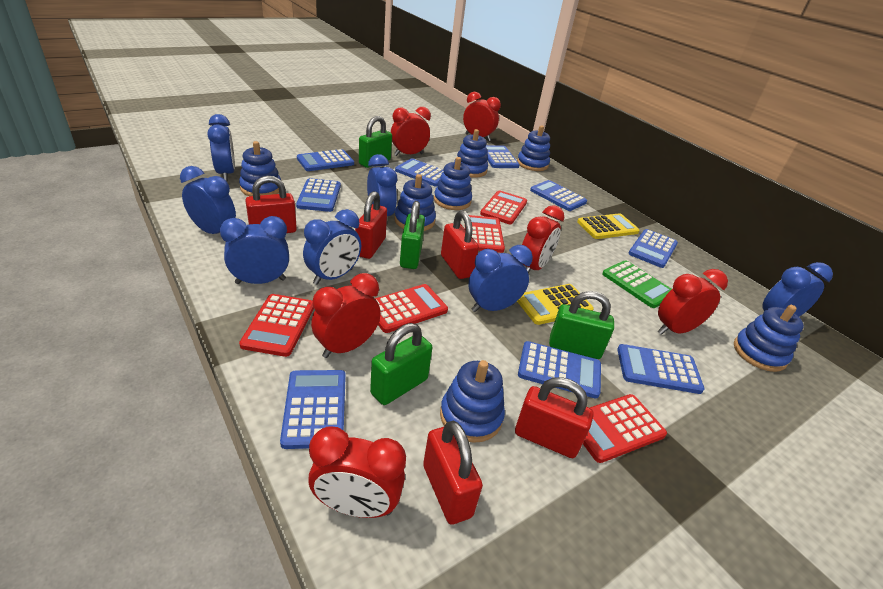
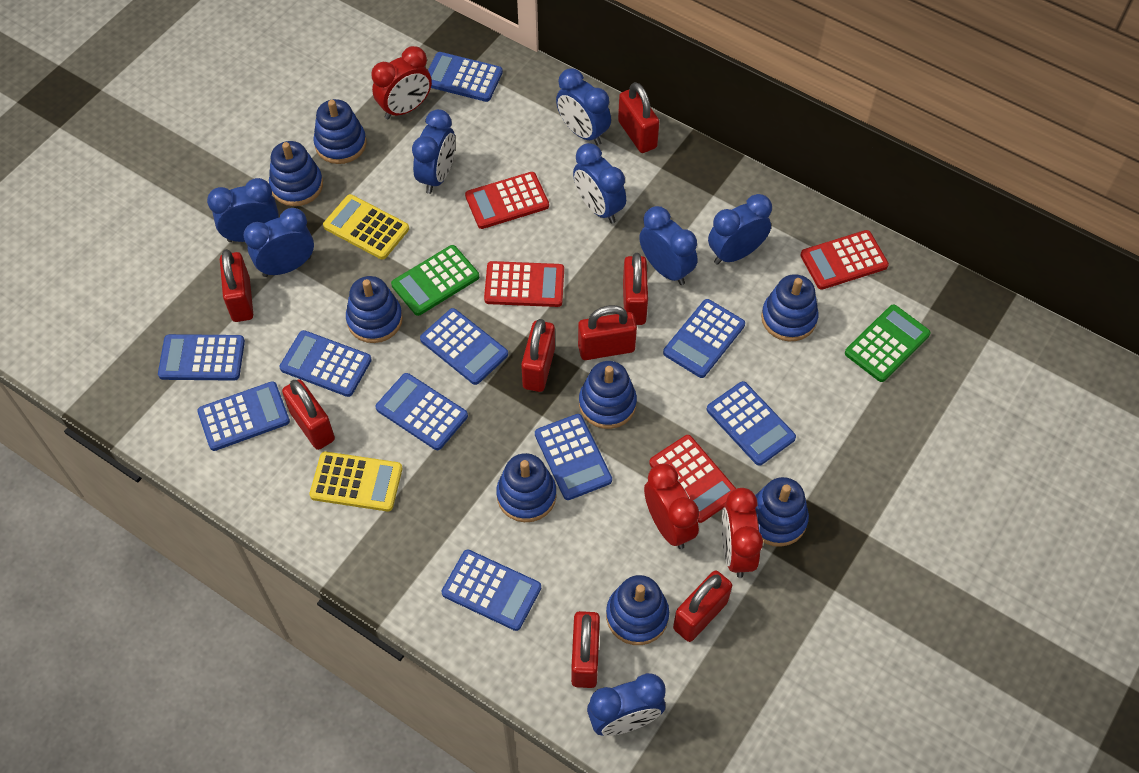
blue calculator: [280,370,346,449] [296,178,341,212] [297,149,354,171] [395,158,444,187] [486,145,520,168] [518,341,601,398] [530,180,587,211] [617,344,705,394] [628,229,678,268] = 9 -> [158,334,245,381] [197,381,290,451] [279,330,372,397] [375,373,468,450] [420,308,508,385] [428,52,503,102] [442,550,541,631] [535,414,612,500] [663,299,745,378] [707,381,796,466] = 10
blue clock: [180,166,236,234] [207,114,235,181] [220,216,289,284] [303,209,361,285] [367,154,397,224] [469,245,533,312] [762,262,833,317] = 7 -> [207,178,279,242] [244,208,314,277] [412,109,455,194] [556,68,611,145] [573,143,626,224] [587,673,666,736] [639,206,698,285] [708,194,772,265] = 8
blue stacking toy: [239,141,281,196] [394,174,436,231] [434,157,472,210] [440,360,505,443] [457,129,488,178] [517,125,550,171] [734,305,804,372] = 7 -> [269,141,323,206] [313,99,366,164] [346,276,403,343] [496,453,557,522] [579,361,637,429] [606,575,669,645] [755,477,809,547] [761,274,818,341] = 8
green calculator: [602,260,672,308] = 1 -> [391,245,479,316] [845,304,930,382] = 2
green padlock: [359,116,392,168] [370,323,432,405] [400,201,425,269] [549,291,614,359] = 4 -> none = 0
red calculator: [239,294,314,357] [375,284,448,333] [465,215,505,253] [480,190,527,224] [583,394,667,463] = 5 -> [465,172,549,229] [484,261,564,307] [649,435,736,523] [800,230,889,290] = 4
red clock: [308,426,406,518] [311,273,381,358] [391,107,431,156] [463,92,501,141] [522,205,564,273] [658,269,728,335] = 6 -> [371,46,432,119] [644,463,699,549] [722,488,763,578] = 3
red padlock: [245,175,297,233] [355,191,387,259] [423,421,483,525] [441,211,479,279] [515,377,594,458] = 5 -> [220,249,253,322] [282,379,335,450] [521,319,555,392] [571,611,600,688] [578,305,637,360] [618,82,659,153] [623,253,648,325] [673,570,732,642] = 8

